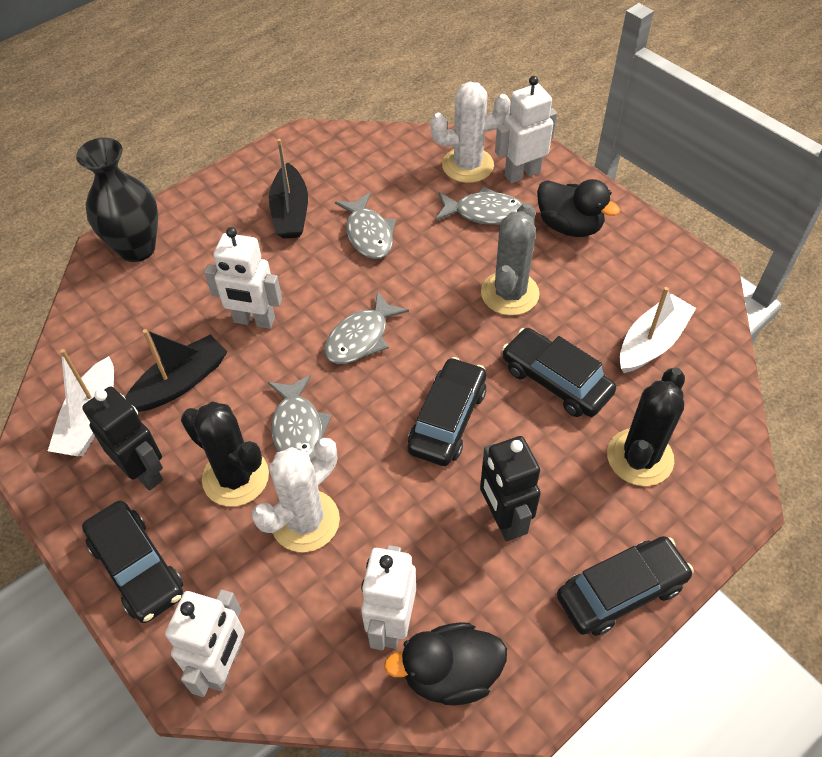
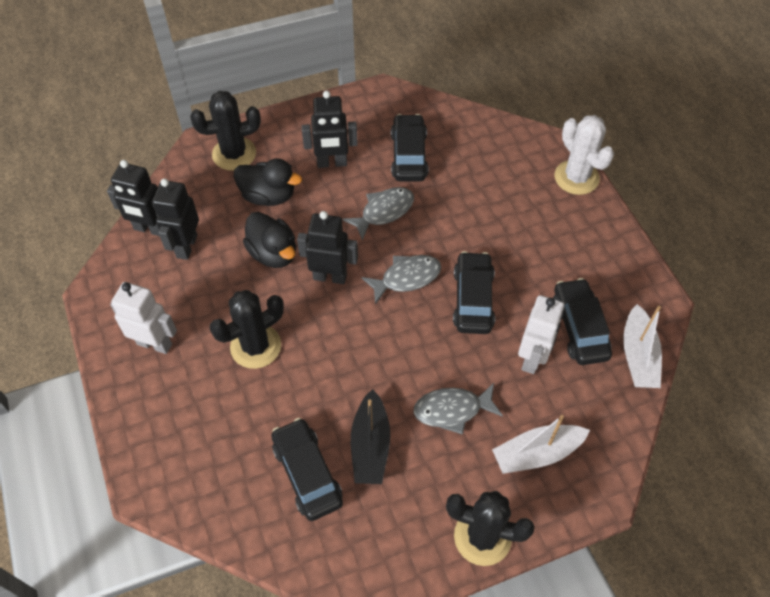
black boat: [125,329,227,412] [269,139,308,239] = 2 -> [351,389,390,484] = 1
black cactus: [181,402,269,507] [607,367,685,486] = 2 -> [190,91,261,171] [209,290,284,369] [446,491,535,566] = 3
black robot: [82,386,163,491] [480,436,541,542] = 2 -> [107,160,159,236] [152,178,199,260] [297,211,358,284] [302,91,358,168] = 4
black vase: [76,138,158,262] = 1 -> none = 0
grey cactus: [481,203,540,316] = 1 -> none = 0
grey fish: [268,375,332,461] [324,291,409,364] [335,193,396,259] [435,187,523,225] = 4 -> [342,187,414,241] [361,255,441,304] [413,383,503,435] = 3
white cactus: [252,438,340,552] [431,81,511,183] = 2 -> [554,115,614,195] = 1
white robot: [165,589,245,697] [204,227,282,329] [361,545,416,650] [495,76,557,183] = 4 -> [110,282,177,354] [518,295,564,374] = 2

